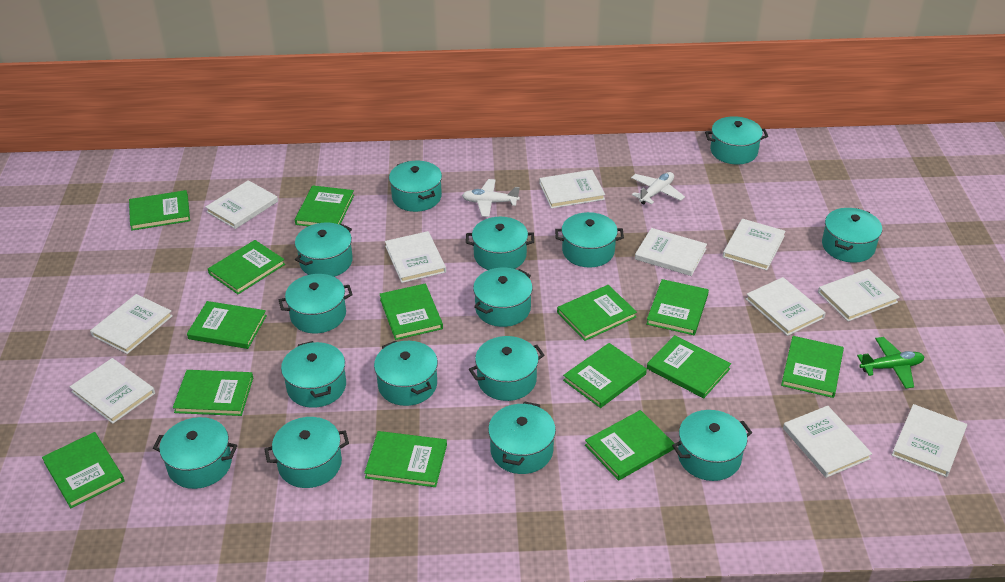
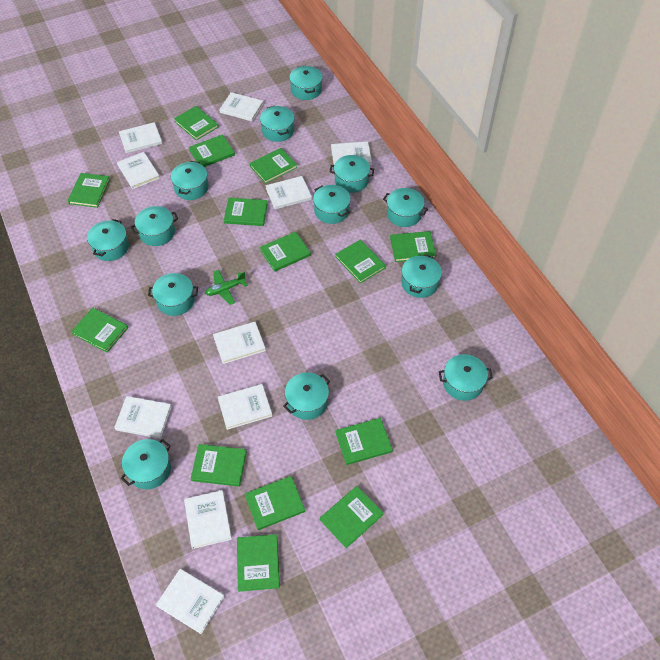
turquoise pot: [153,417,237,489] [264,417,349,488] [279,274,353,333] [281,341,346,408] [295,222,353,277] [374,341,438,406] [389,161,442,212] [466,217,534,270] [469,336,544,401] [473,268,533,327] [488,401,556,474] [555,212,624,268] [672,410,752,481] [705,116,768,164] [822,208,882,263] = 15 -> [87,219,129,261] [121,439,171,489] [131,206,178,246] [148,273,198,316] [171,161,209,200] [260,106,295,142] [283,373,330,420] [289,66,323,100] [313,185,351,224] [330,155,374,193] [383,188,428,227] [401,254,442,298] [439,354,493,401] = 13
white book: [70,358,155,424] [90,294,173,354] [205,180,278,229] [385,231,446,283] [539,170,605,208] [635,228,707,276] [723,219,786,270] [746,277,826,336] [783,406,872,478] [818,269,900,322] [892,404,967,477] = 11 -> [114,396,172,439] [117,152,160,189] [119,122,162,153] [156,569,225,634] [184,490,232,549] [213,322,266,364] [218,384,272,430] [219,92,263,122] [265,176,312,209] [331,141,372,165] = 10
white plane: [462,179,520,217] [631,172,685,205] = 2 -> none = 0

